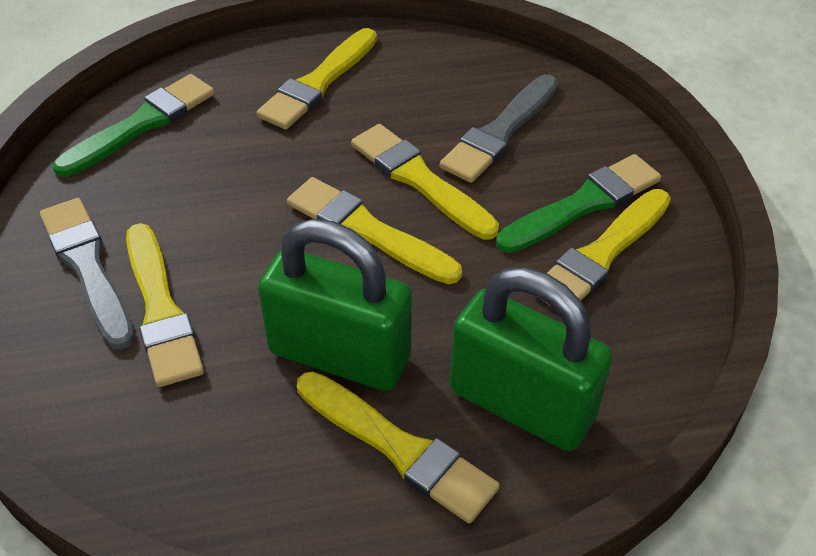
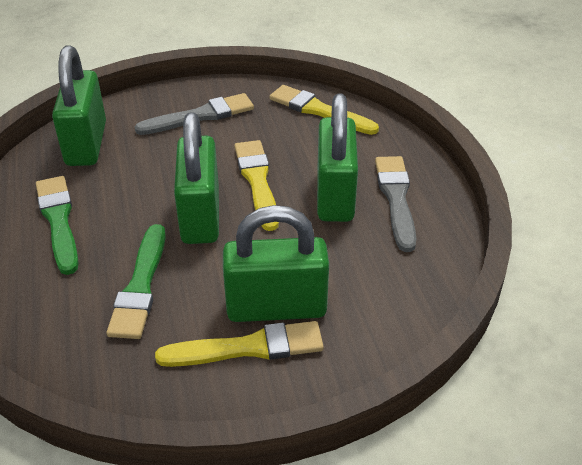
green padlock: [258,219,412,391] [450,267,613,451] = 2 -> [52,45,106,166] [174,112,219,244] [223,205,329,322] [317,94,358,222] = 4
yellow brush: [126,223,204,387] [257,28,377,129] [287,177,462,284] [297,371,500,523] [351,124,499,240] [536,189,671,305] = 6 -> [155,321,324,367] [234,140,279,231] [270,85,379,135] = 3

